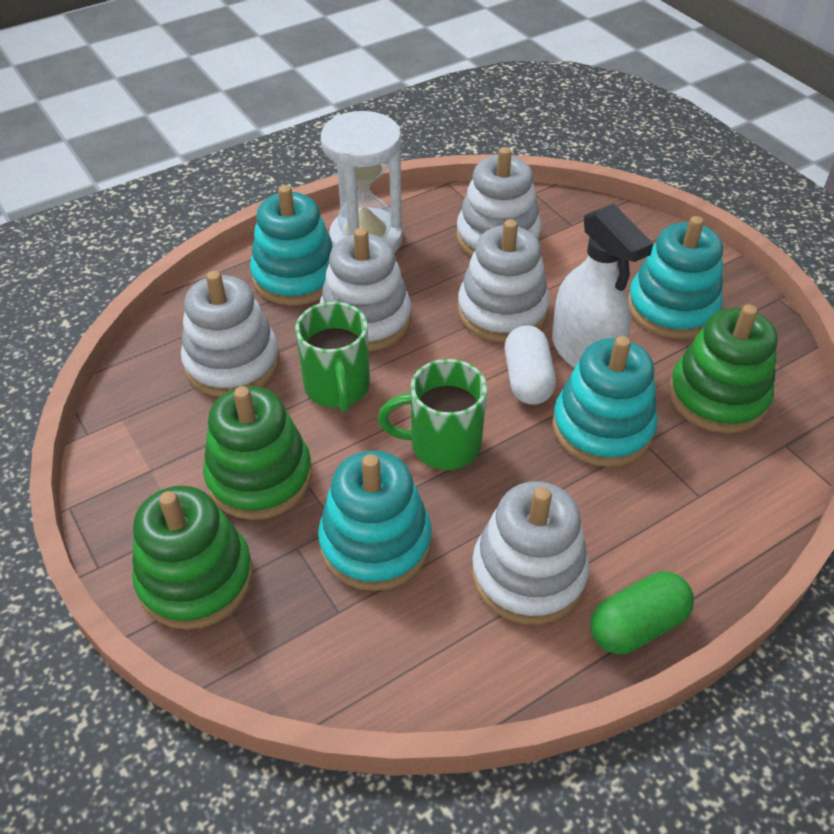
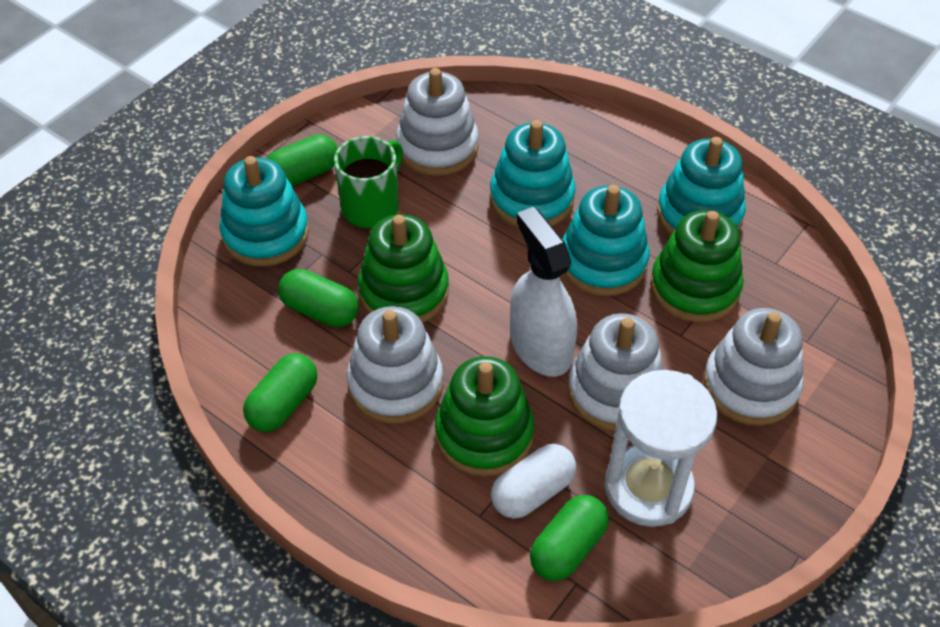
green capsule: [590,571,694,654] = 1 -> [243,353,317,432] [267,134,338,186] [278,269,359,328] [530,495,609,581] = 4
green mug: [295,302,370,412] [378,359,487,470] = 2 -> [334,136,403,228] = 1
white stacking toy: [181,271,280,397] [319,228,411,351] [456,147,541,257] [458,219,550,342] [472,481,589,625] = 5 -> [347,306,443,424] [396,68,478,176] [568,314,663,431] [703,308,804,426] = 4

